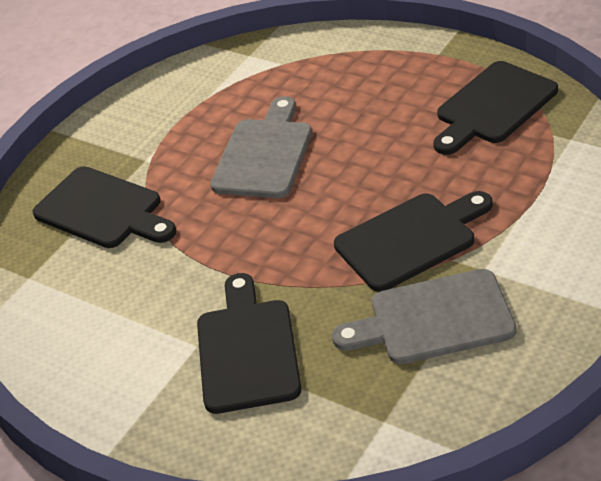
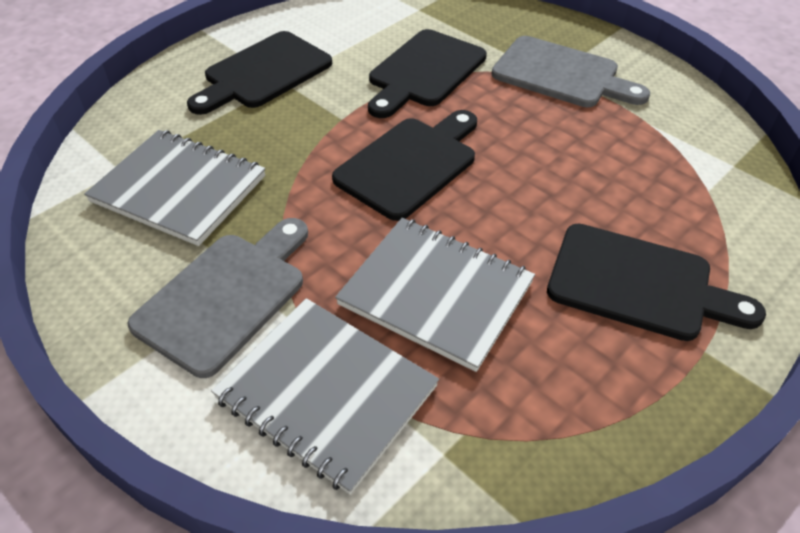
grey notebook: none = 0 -> [84,130,265,246] [211,298,439,495] [335,218,535,372] = 3

